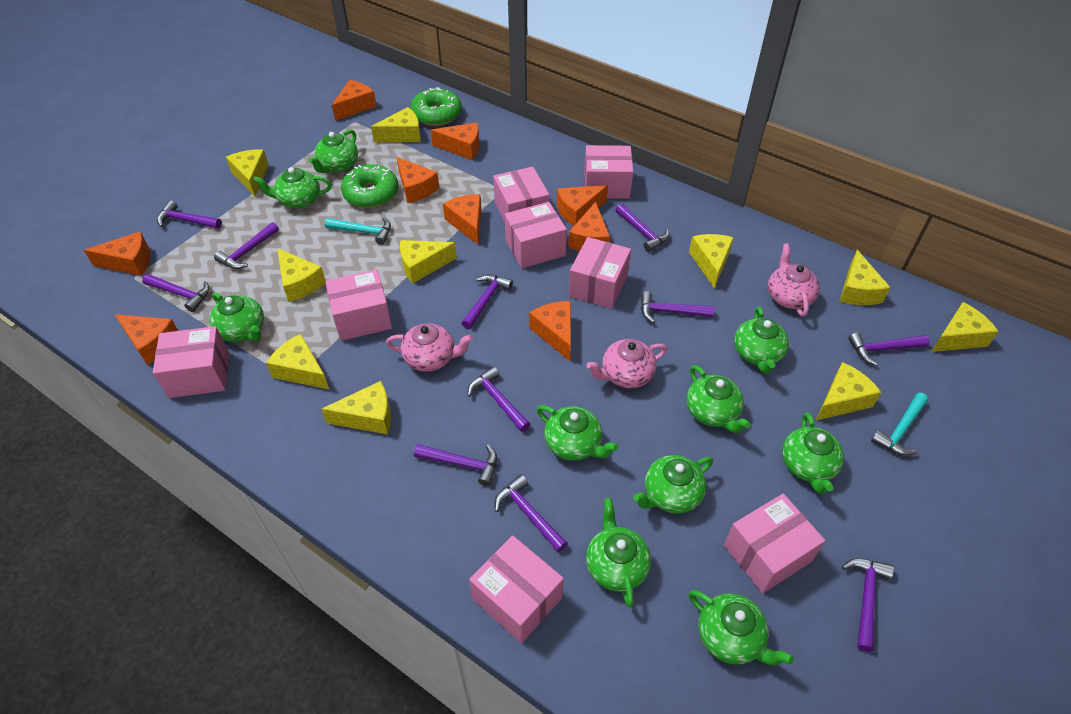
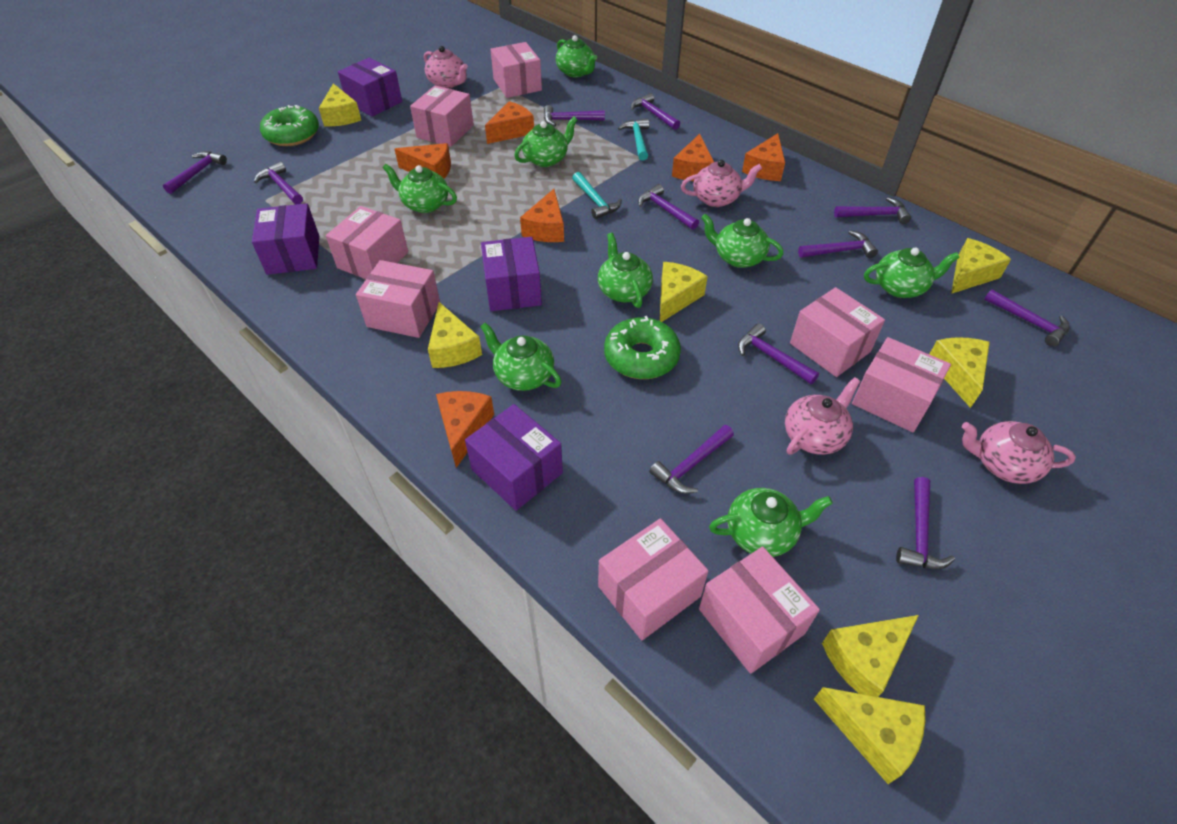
green teapot: [210,292,264,342] [253,167,332,209] [308,129,358,173] [537,405,618,461] [586,498,651,607] [633,455,713,513] [687,365,750,433] [689,590,794,666] [734,307,789,374] [782,412,844,494] = 10 -> [383,164,457,213] [480,322,562,391] [514,117,577,167] [556,35,597,77] [598,233,653,308] [701,214,784,268] [709,488,833,557] [864,247,960,298] = 8
orange cheese: [84,232,150,276] [115,314,178,365] [332,80,377,121] [396,157,439,203] [431,123,479,160] [443,194,482,245] [529,301,571,361] [557,185,608,226] [568,202,610,251] = 9 -> [395,143,451,179] [436,391,494,468] [485,101,534,144] [520,189,564,242] [672,134,714,181] [742,133,785,181] = 6
pink teapot: [386,323,473,372] [587,339,667,388] [768,243,820,317] = 3 -> [424,46,468,88] [681,160,762,207] [785,377,860,455] [962,421,1076,484] = 4
purple box: none = 0 -> [252,203,319,275] [338,58,402,117] [465,404,563,511] [481,237,542,311] = 4
yellow cheese: [226,149,269,196] [266,334,329,389] [277,248,326,302] [321,381,391,435] [371,107,421,142] [400,240,457,284] [689,234,734,288] [816,362,882,421] [839,250,891,305] [931,302,999,352] = 10 -> [319,83,361,126] [428,302,482,368] [660,262,708,322] [814,687,925,784] [822,615,919,697] [929,337,990,408] [951,238,1011,294] = 7

